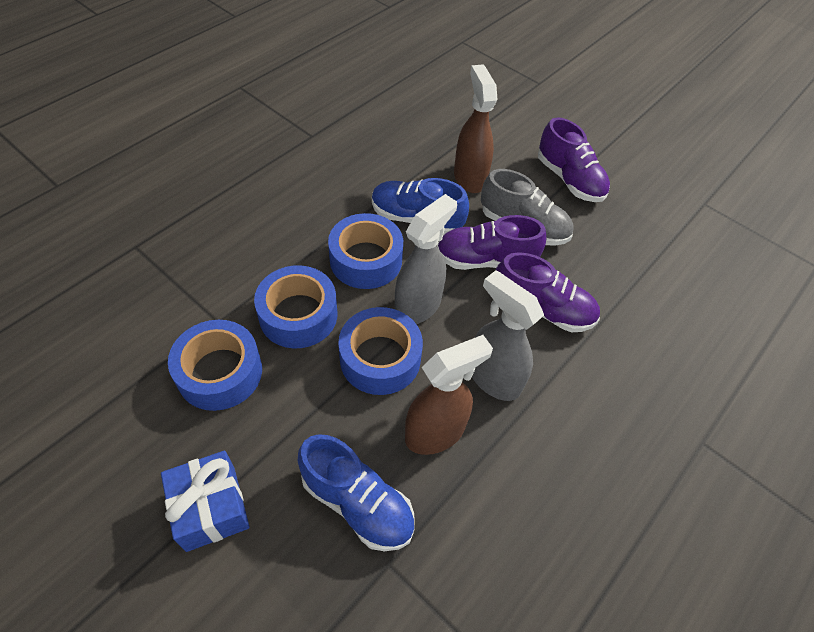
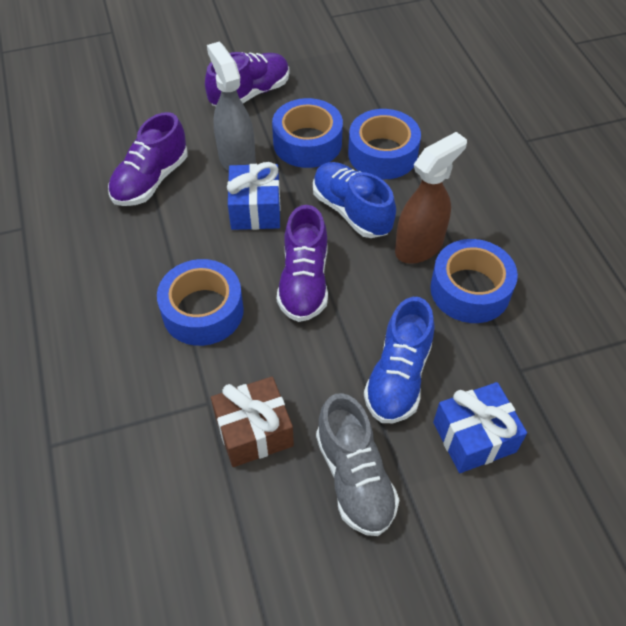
blue gift: [161,451,250,552] = 1 -> [227,162,281,230] [433,382,527,473] = 2
brown gift: none = 0 -> [211,377,294,467] = 1
brown spray bottle: [405,335,493,455] [454,64,497,193] = 2 -> [395,132,467,264] = 1
grey spray bottle: [395,194,457,324] [472,270,544,401] = 2 -> [207,42,256,172] = 1

